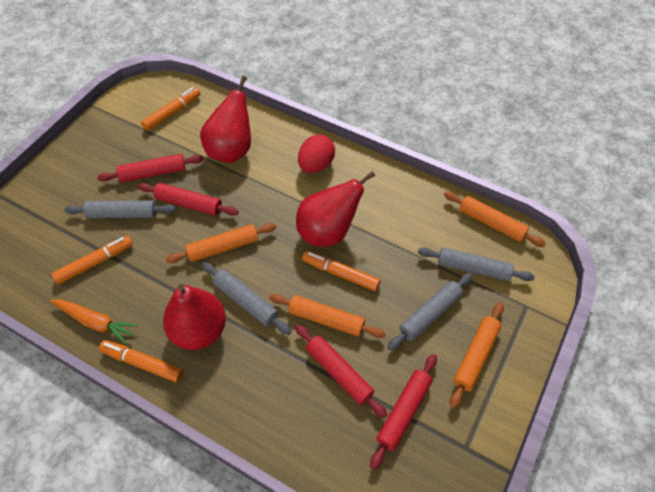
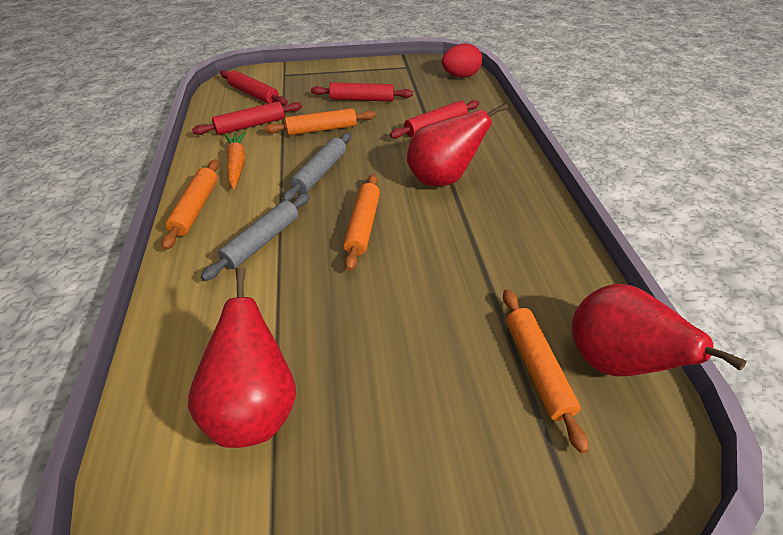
grey rolling pin: [64,200,176,218] [202,262,291,335] [388,273,473,351] [418,247,535,281] = 4 -> [201,193,310,281] [282,132,351,201] = 2
orange marker: [52,236,133,284] [99,340,183,383] [141,87,201,131] [302,251,380,291] = 4 -> none = 0

